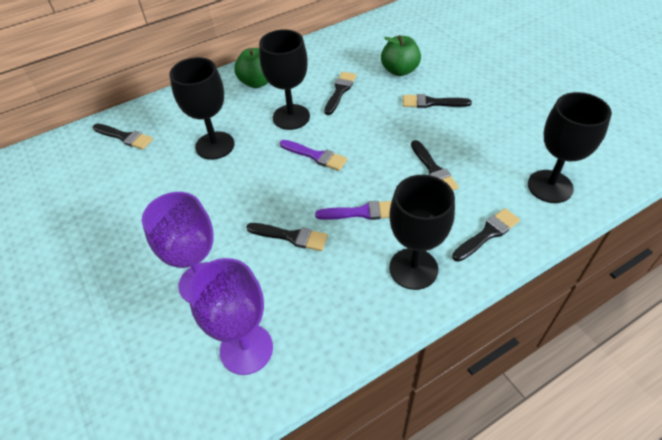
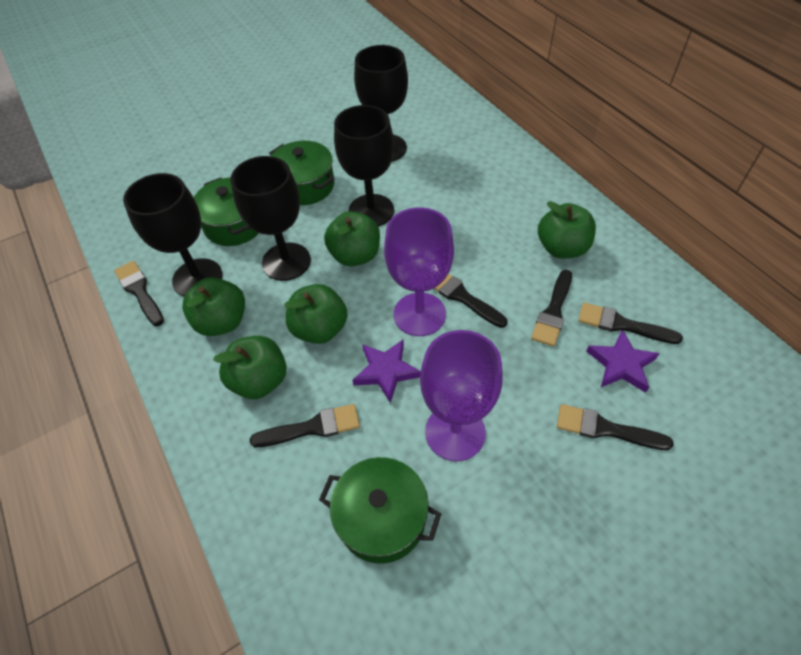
green apple: [234,48,269,88] [381,35,421,76] = 2 -> [182,277,245,336] [213,336,287,399] [284,284,348,344] [324,211,380,266] [538,201,596,258] = 5
green pot: none = 0 -> [194,177,259,246] [269,141,335,205] [319,457,441,564] = 3
purple brush: [280,140,347,171] [315,201,392,220] = 2 -> none = 0
purple star: none = 0 -> [352,340,421,403] [586,329,660,393] = 2

